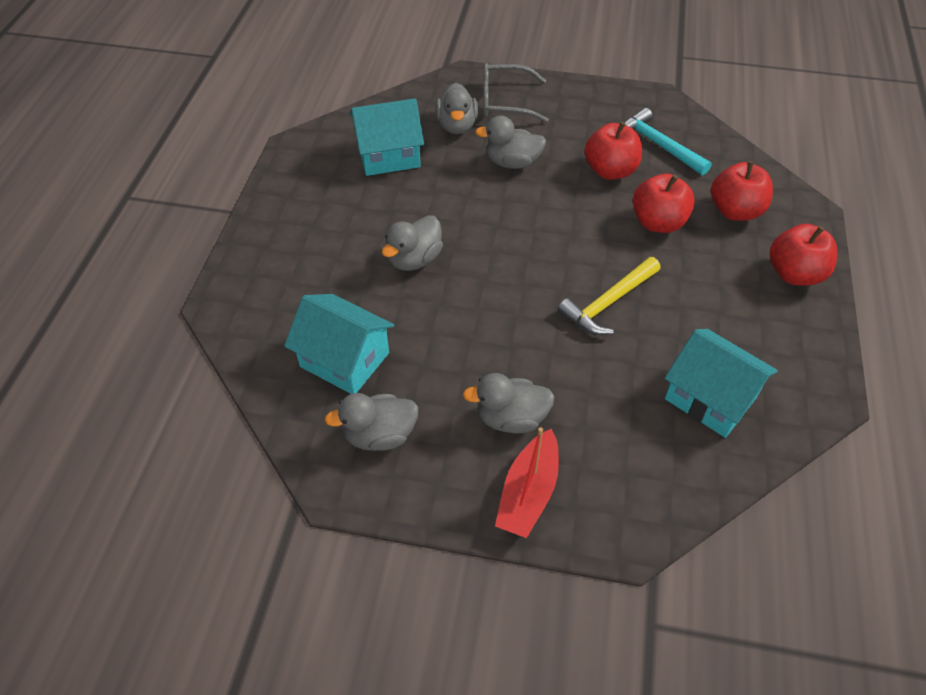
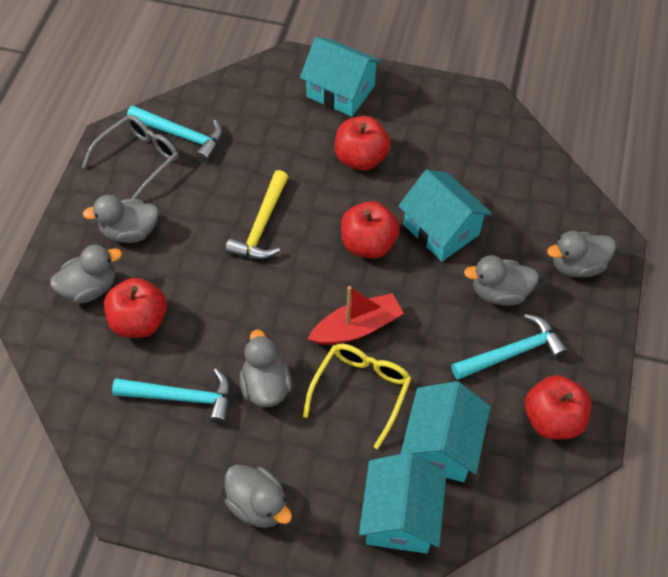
grey duck: [325,393,419,451] [382,215,443,271] [435,83,478,134] [463,373,555,433] [475,116,546,169] = 5 -> [50,245,122,304] [83,195,159,243] [224,465,292,528] [239,329,292,407] [464,255,539,306] [547,231,616,277] = 6
turquoise hammer: [625,108,712,175] = 1 -> [112,368,231,424] [127,106,223,162] [451,314,568,380] = 3
turquoise house: [284,294,395,394] [350,98,424,176] [665,329,778,438] = 3 -> [300,37,382,117] [359,452,447,554] [398,170,492,261] [400,381,491,482] = 4
yellow glasses: none = 0 -> [303,344,412,449] = 1

